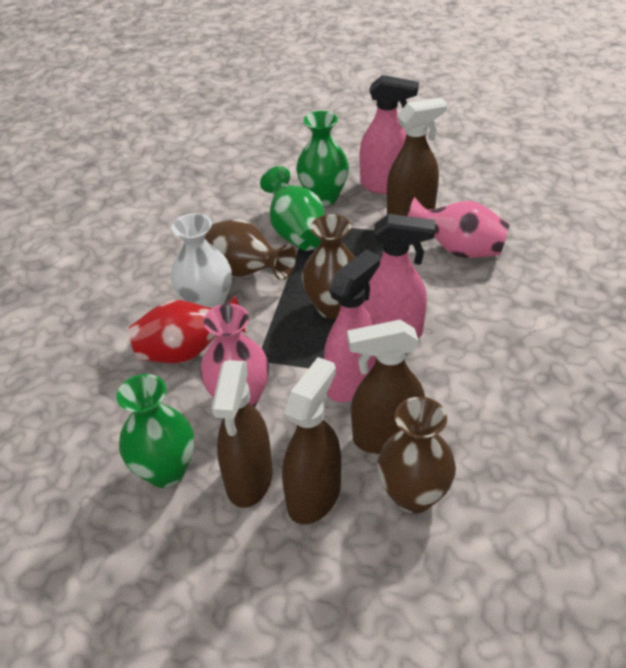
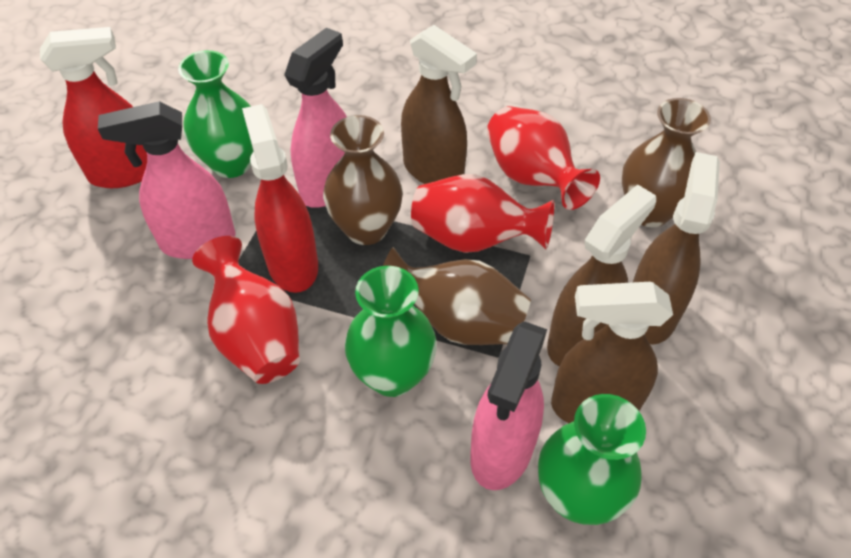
pink vase: [200,304,269,407] [408,197,510,258] = 2 -> none = 0
red spray bottle: none = 0 -> [40,27,147,188] [242,104,318,293] = 2
red vase: [129,295,246,364] = 1 -> [192,236,300,384] [411,174,554,253] [487,106,600,210] = 3
white vase: [171,213,232,308] = 1 -> none = 0

